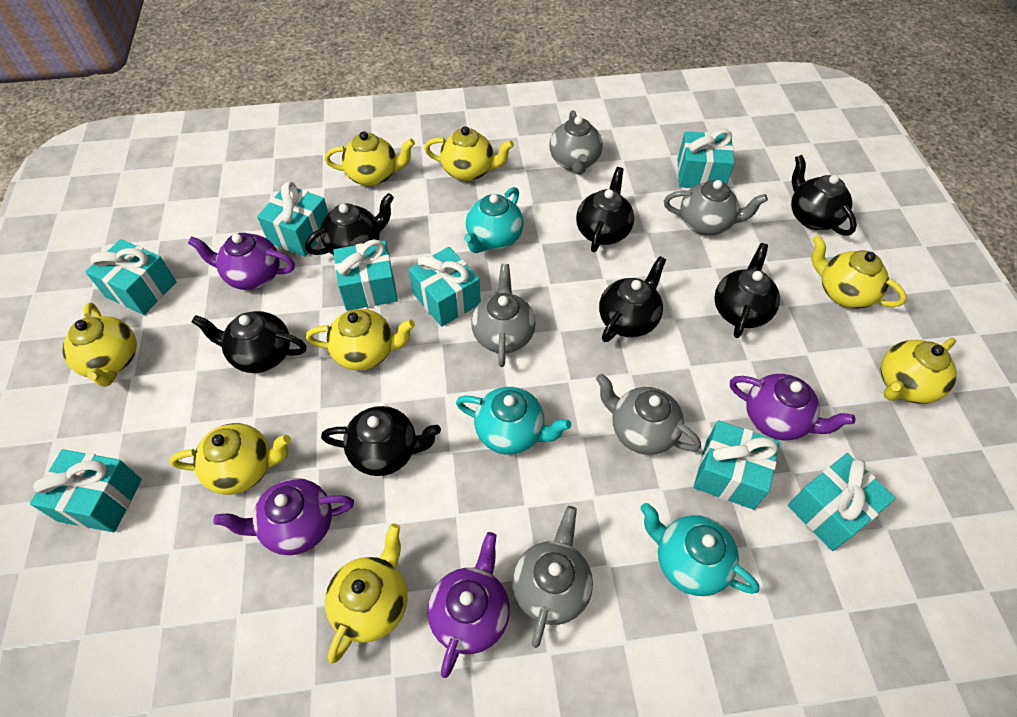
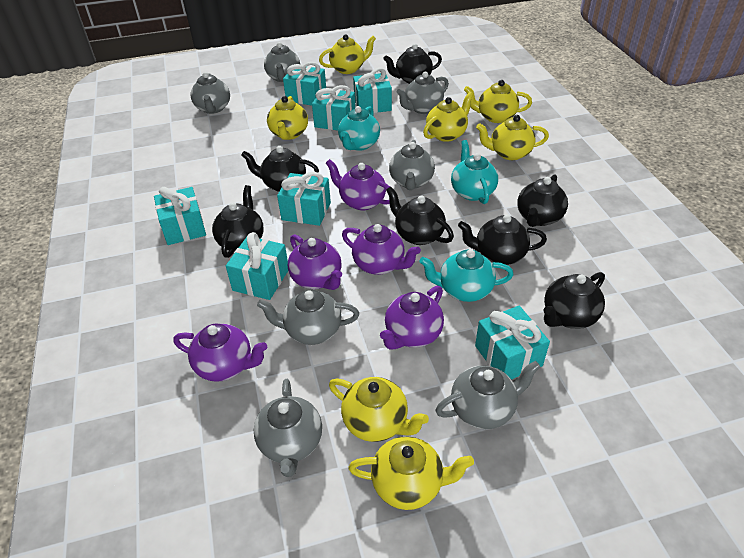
grey teapot: [471,264,536,367] [512,506,593,648] [549,110,603,175] [596,374,701,455] [664,180,768,235] = 5 -> [190,72,230,114] [254,379,322,477] [257,289,359,345] [264,42,300,82] [389,140,435,190] [397,72,449,114] [435,361,540,429] = 7
purple teapot: [188,233,295,290] [214,478,354,555] [428,532,510,678] [730,374,855,441] = 4 -> [173,324,267,382] [288,234,342,290] [326,159,390,210] [342,224,421,275] [380,286,444,350] = 5
turquoise gift: [30,449,142,532] [85,239,176,315] [257,181,329,257] [333,239,398,311] [409,247,481,327] [678,129,734,188] [694,420,780,510] [788,453,896,551] = 8 -> [154,187,206,245] [226,232,288,300] [277,172,331,226] [283,62,326,106] [312,85,355,130] [353,68,392,113] [475,306,550,380] = 7
yellow teapot: [62,303,137,387] [170,423,291,495] [306,309,415,370] [325,131,415,186] [325,524,408,664] [424,126,514,181] [811,235,907,309] [881,338,957,404] = 8 -> [267,96,308,140] [319,34,376,74] [329,377,429,442] [348,436,474,510] [423,92,473,142] [464,80,532,123] [476,115,549,160] = 7

